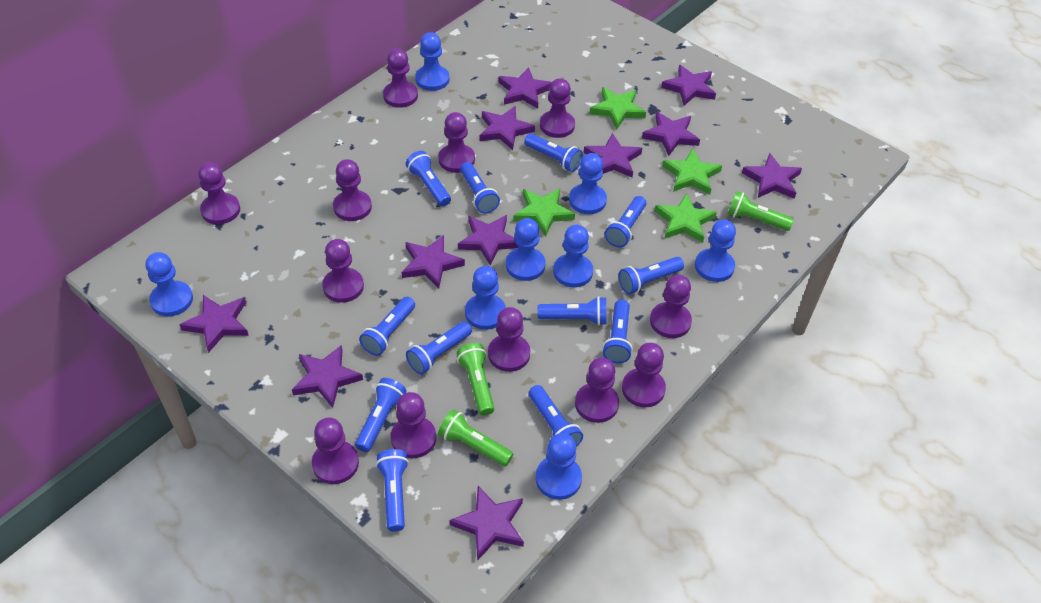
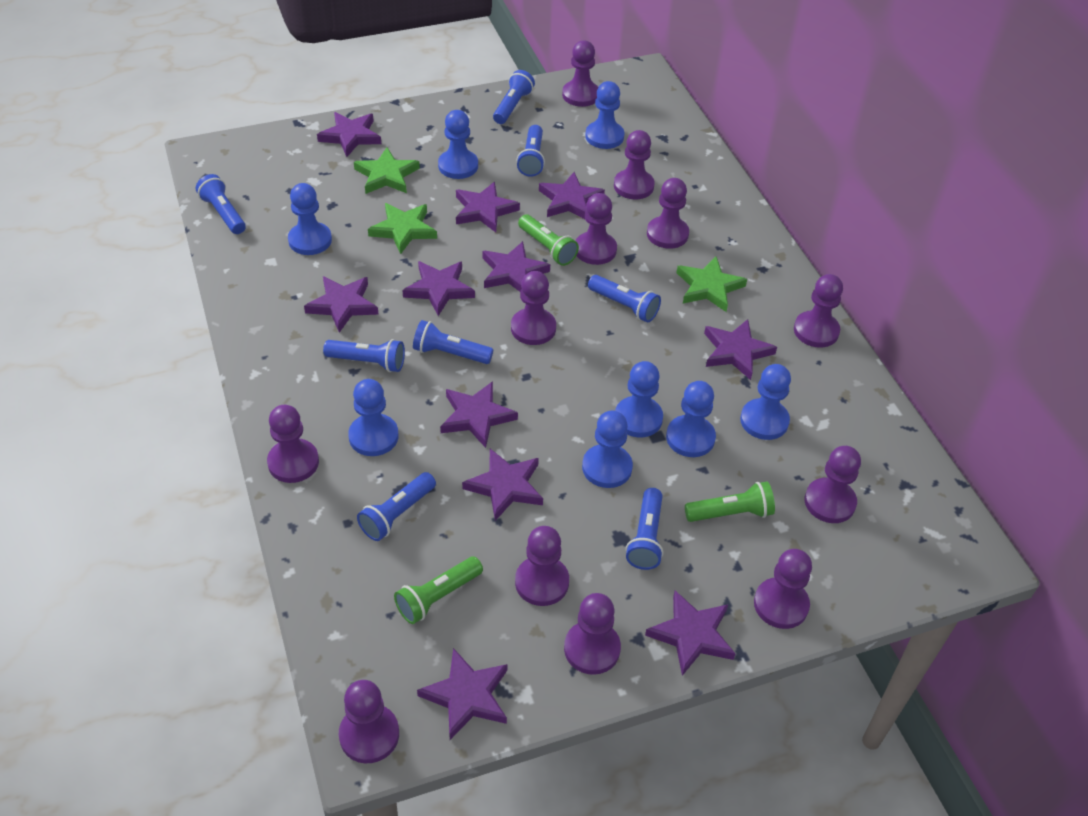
blue flashlight: [355,378,407,452] [359,297,415,356] [376,449,409,531] [406,151,451,206] [406,321,472,374] [460,162,500,213] [524,133,583,172] [529,385,583,447] [538,296,606,326] [602,299,633,364] [604,196,646,248] [619,257,684,294] = 12 -> [196,174,246,234] [323,339,405,372] [357,472,436,541] [413,320,493,364] [493,70,535,124] [517,125,545,177] [588,275,661,323] [626,488,663,570] = 8
green star: [513,188,575,237] [589,87,646,129] [654,193,717,243] [662,149,722,195] = 4 -> [354,148,420,194] [368,203,437,254] [677,256,747,312] = 3

